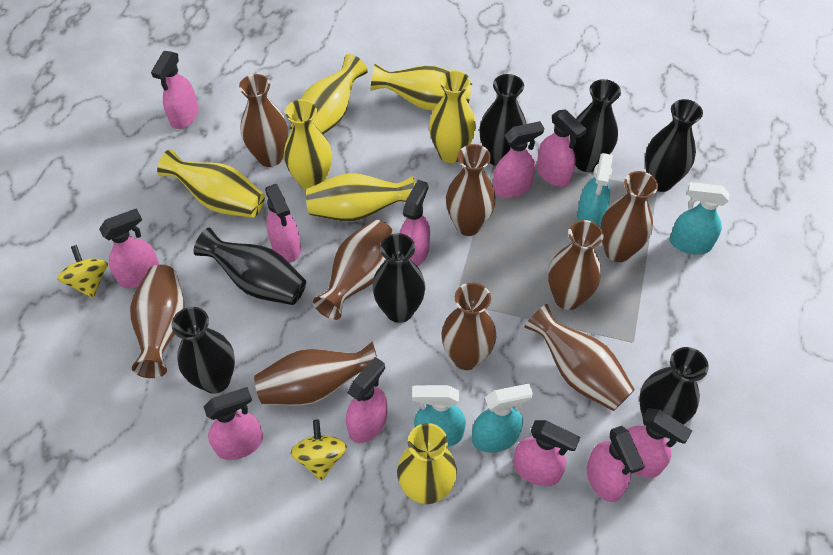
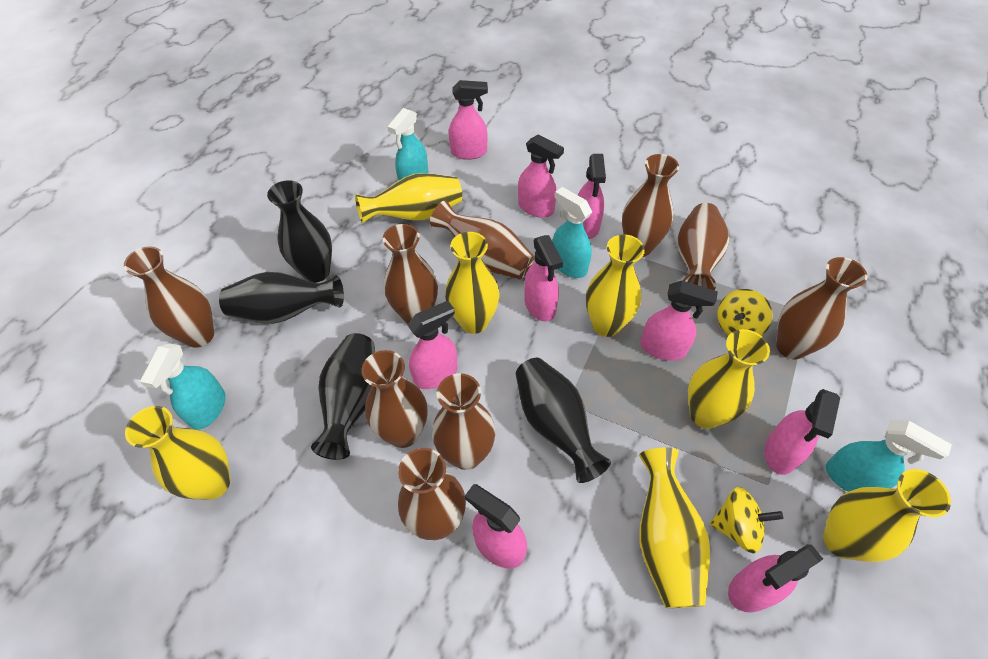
black vase: [171,307,235,394] [194,228,306,305] [372,233,425,323] [479,74,526,166] [570,79,621,172] [639,347,709,425] [645,99,703,192] = 7 -> [219,272,344,324] [267,180,332,282] [311,333,375,460] [516,358,611,483] = 4
pink spray bottle: [99,208,160,288] [151,51,199,129] [204,387,263,460] [265,184,301,262] [346,357,387,443] [399,180,430,267] [493,121,544,198] [513,420,580,486] [537,109,587,187] [587,426,645,502] [627,408,692,477] = 11 -> [408,301,457,389] [449,80,488,160] [465,484,527,569] [518,134,564,218] [524,235,563,322] [578,154,606,239] [640,280,718,361] [728,544,823,612] [764,389,840,475] = 9

